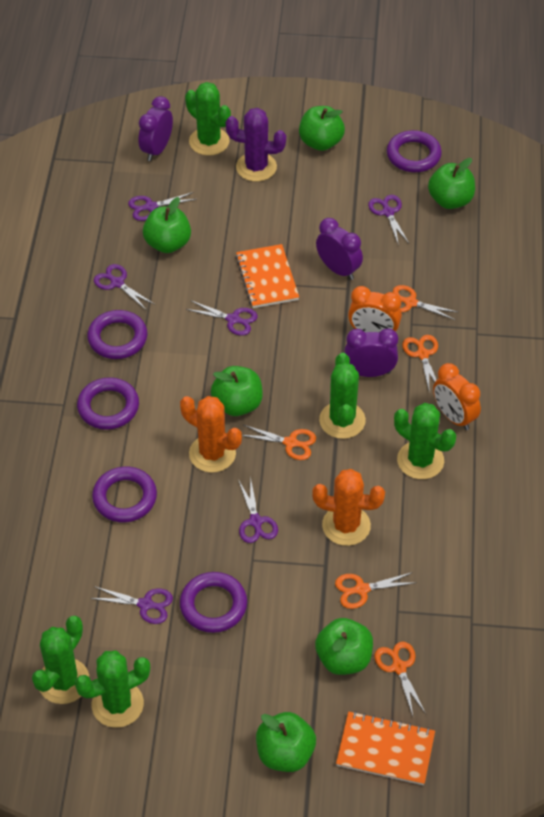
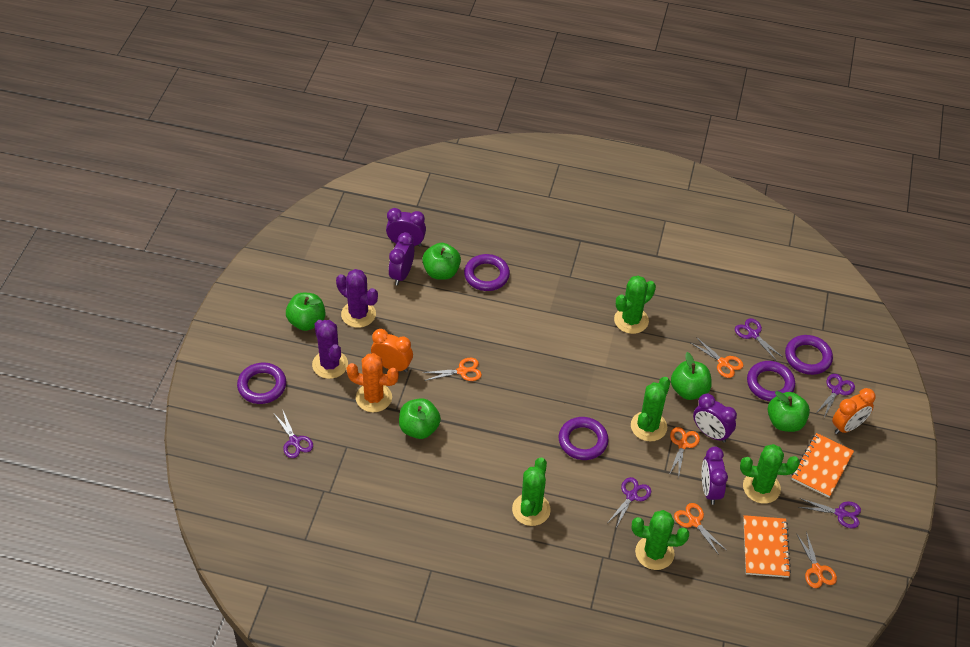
green apple: [143,197,191,253] [211,366,263,416] [256,712,316,772] [299,106,345,151] [315,618,373,675] [428,158,475,209] = 6 -> [286,293,325,331] [399,398,441,439] [422,243,461,280] [671,352,712,400] [768,391,810,432] = 5
orange cactus: [180,396,242,473] [312,469,385,546] = 2 -> [346,353,399,412] = 1
purple cactus: [226,108,286,182] = 1 -> [312,320,348,379] [336,269,378,328] = 2
purple clock: [138,96,173,161] [316,218,363,280] [344,329,398,377] = 3 -> [386,208,426,247] [389,232,414,285] [693,394,737,443] [702,446,728,505] = 4
purple scissors: [91,586,173,624] [94,264,155,310] [128,192,197,221] [186,300,258,335] [238,476,278,543] [368,195,409,246] = 6 -> [274,409,313,458] [608,477,651,528] [735,318,783,360] [799,498,861,529] [815,374,855,418] = 5

